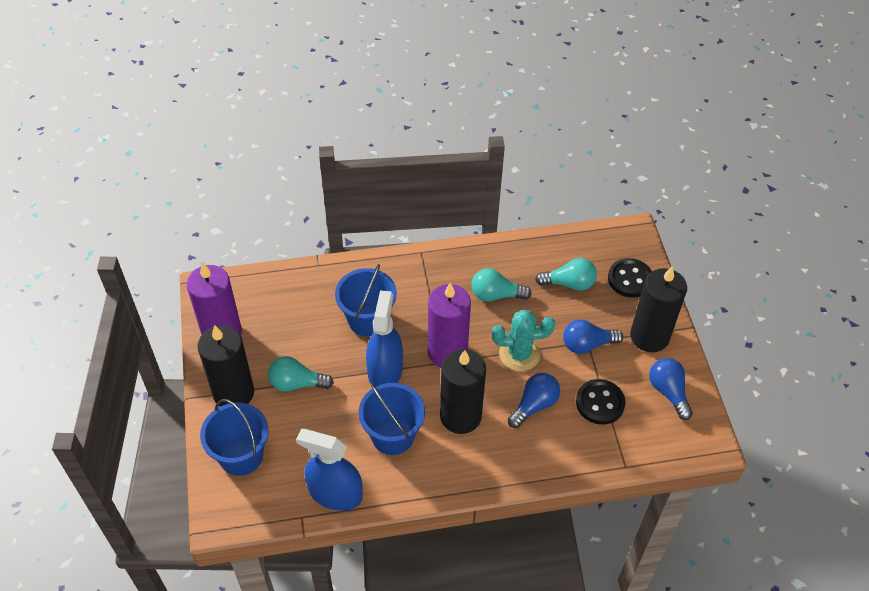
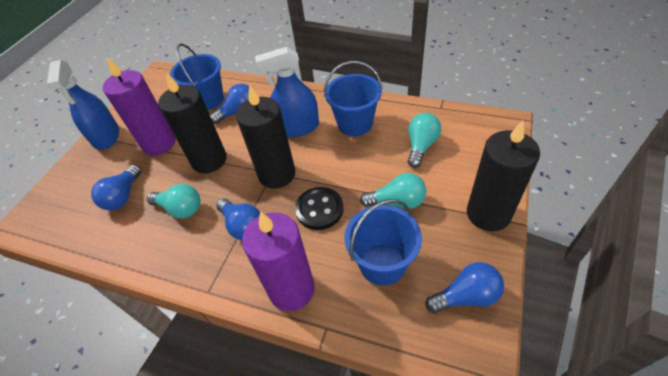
black button: [576,379,626,425] [608,258,652,298] = 2 -> [295,187,344,230] = 1
blue light bulb: [508,373,560,428] [563,320,623,354] [649,358,693,420] = 3 -> [91,165,141,210] [210,84,249,124] [216,198,260,240] [425,262,504,313] = 4
turquoise cactus: [492,310,555,371] = 1 -> none = 0

